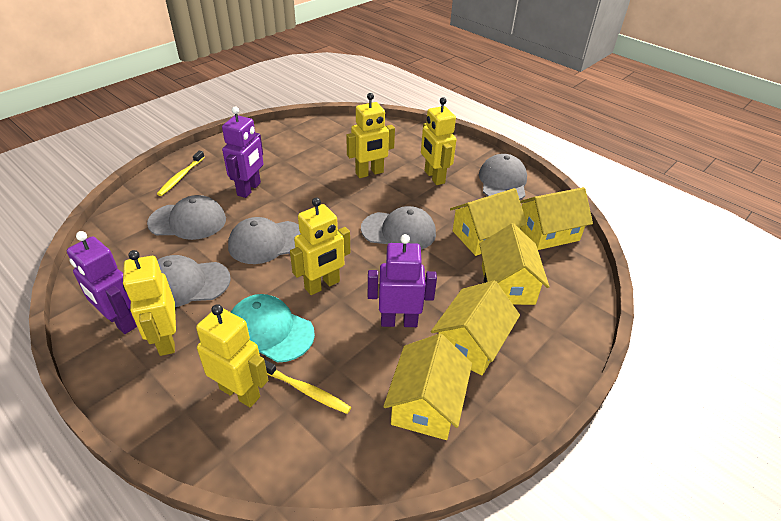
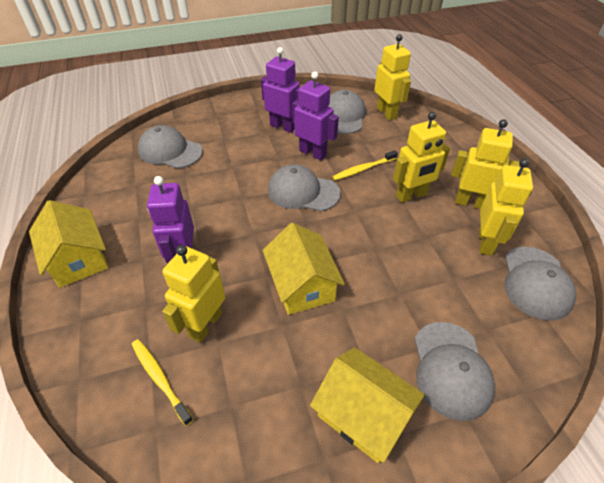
turquoise cap: [231,294,315,363] = 1 -> none = 0
yellow house: [383,334,472,440] [431,281,520,375] [450,188,527,256] [479,223,550,305] [520,187,593,250] = 5 -> [29,200,108,288] [263,223,345,315] [310,347,425,463] = 3

